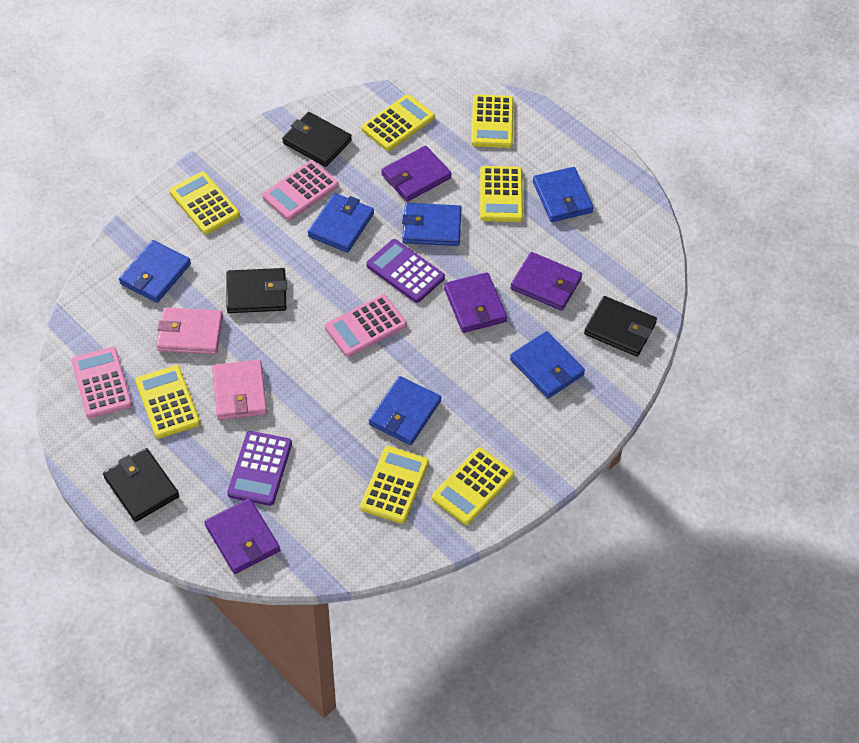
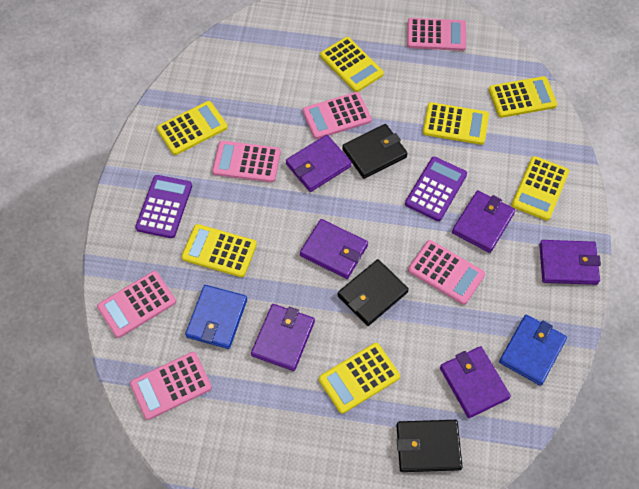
black wallet: [103,448,179,522] [226,268,287,313] [282,112,352,167] [584,296,657,357] = 4 -> [338,259,409,326] [342,124,408,179] [396,420,463,472] = 3
blue wallet: [119,240,191,303] [308,193,374,253] [369,376,441,445] [402,203,462,246] [510,331,585,398] [533,167,594,222] = 6 -> [185,285,247,349] [499,315,567,386] = 2
pink calculator: [71,347,132,418] [262,161,339,220] [325,294,407,357] = 3 -> [97,271,176,338] [130,352,212,420] [212,141,281,182] [302,92,372,139] [407,18,466,51] [408,240,485,305] = 6
pink wallet: [157,307,223,354] [212,360,267,420] = 2 -> none = 0
purple wallet: [204,498,280,574] [381,146,452,202] [444,272,507,333] [510,252,582,311] = 4 -> [251,304,315,371] [286,135,352,192] [300,219,368,279] [440,346,511,418] [452,190,515,253] [539,240,601,285] = 6

